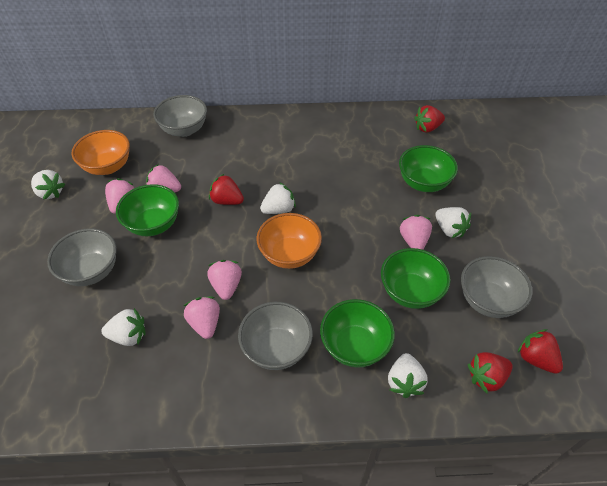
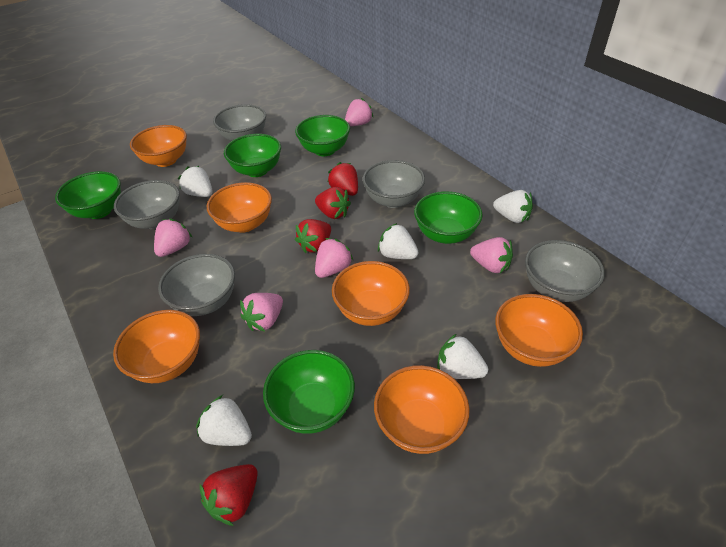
green bowl: [116,184,179,236] [320,299,395,368] [381,248,450,309] [399,145,458,192] = 4 -> [55,171,121,219] [224,134,281,177] [263,350,355,434] [295,115,350,156] [414,191,483,244] = 5
grey bowl: [47,228,117,286] [153,95,207,137] [238,302,313,370] [461,256,533,318] = 4 -> [114,180,180,229] [158,254,235,316] [213,104,266,141] [363,160,425,208] [525,240,605,302] = 5
orange bowl: [71,130,130,175] [256,213,322,269] = 2 -> [113,310,200,383] [130,125,187,167] [207,182,272,233] [332,261,410,326] [374,365,470,454] [495,294,583,367] = 6

